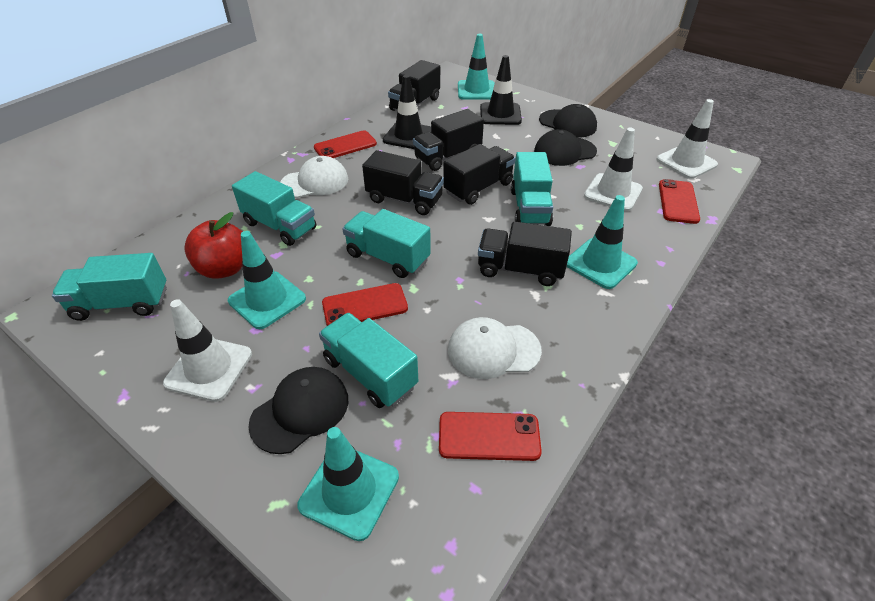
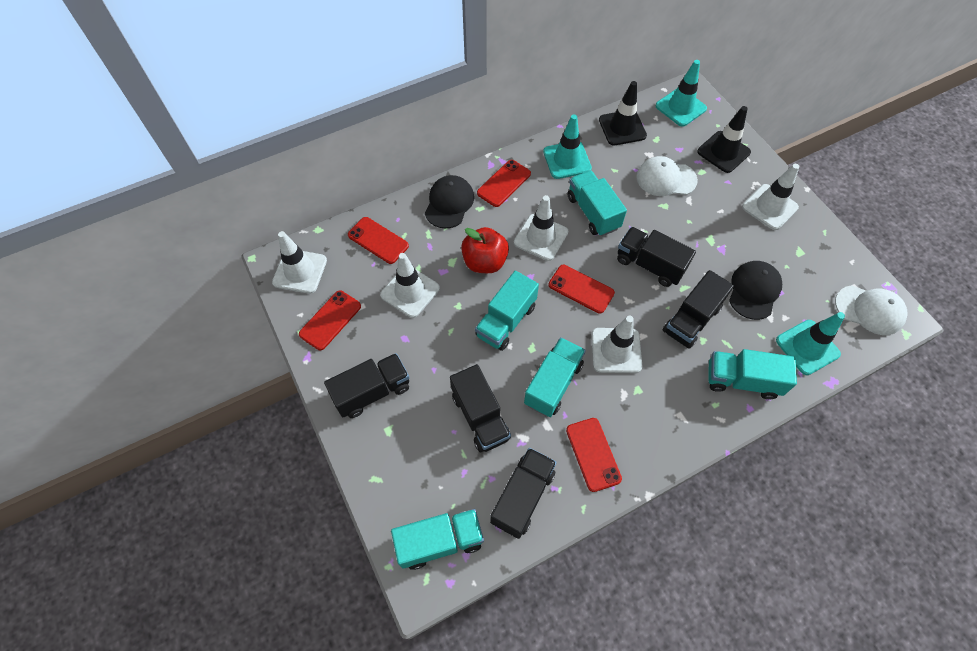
black cap: [248,367,348,454] [534,129,597,166] [539,104,597,138] = 3 -> [425,175,474,228] [729,261,782,320] = 2
red phone: [314,130,377,158] [322,283,408,326] [439,412,542,461] [659,179,700,224] = 4 -> [299,290,361,350] [348,217,409,264] [477,160,531,207] [548,265,615,314] [566,418,622,492] = 5
turquoise traffic cone: [228,231,306,329] [297,427,399,541] [458,34,495,100] [567,195,638,289] = 4 -> [543,115,592,179] [656,60,707,127] [776,312,845,375] = 3
white traffic cone: [163,299,252,402] [584,128,643,211] [656,99,718,179] = 3 -> [272,231,327,294] [380,253,440,318] [514,195,568,261] [591,316,642,373] [742,164,799,230] = 5

